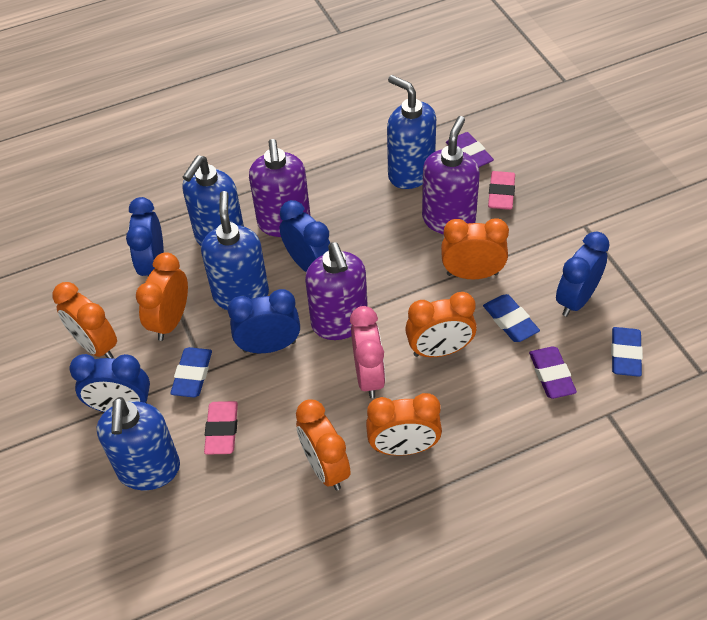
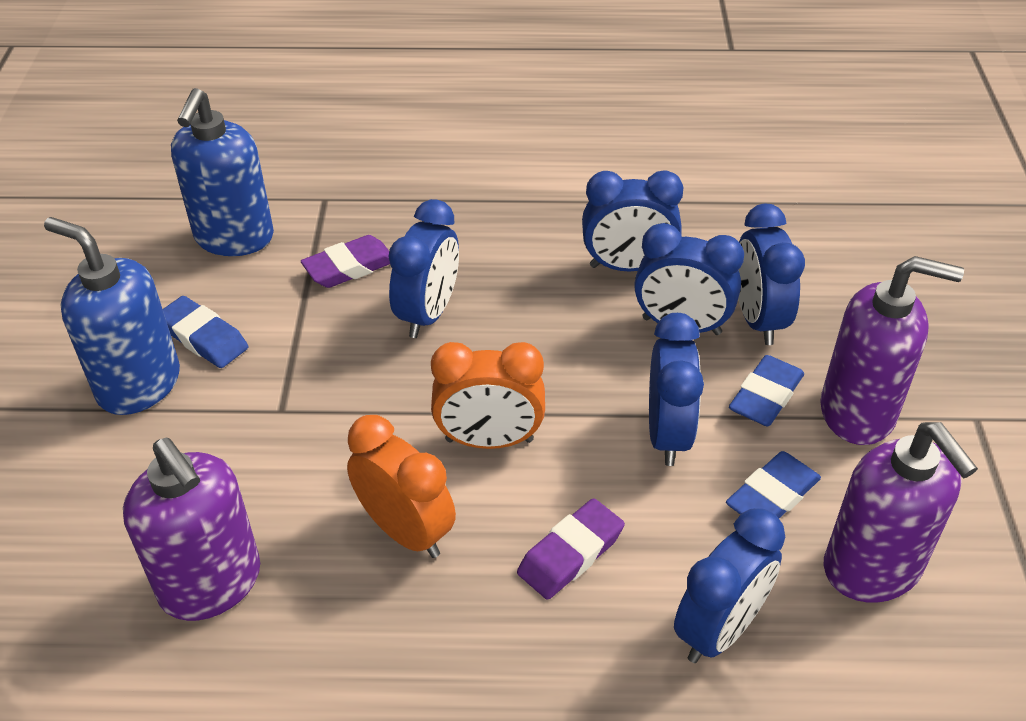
blue clock: [69,354,150,412] [126,197,164,276] [228,289,300,353] [280,200,330,272] [556,232,610,317] = 5 -> [388,199,459,338] [582,170,683,271] [634,223,744,335] [649,313,704,466] [674,508,785,663] [738,203,805,345] = 6
blue soap dispenser: [97,397,180,490] [183,155,244,246] [201,191,269,310] [387,75,436,189] = 4 -> [44,217,180,415] [171,88,274,256] = 2
orange clock: [52,282,117,358] [136,252,188,341] [296,399,350,490] [366,393,442,456] [405,292,477,357] [441,218,509,279] = 6 -> [347,415,456,558] [431,342,545,449] = 2
pink clock: [350,306,385,398] = 1 -> none = 0
pink eraser: [204,401,238,455] [488,171,515,210] = 2 -> none = 0

